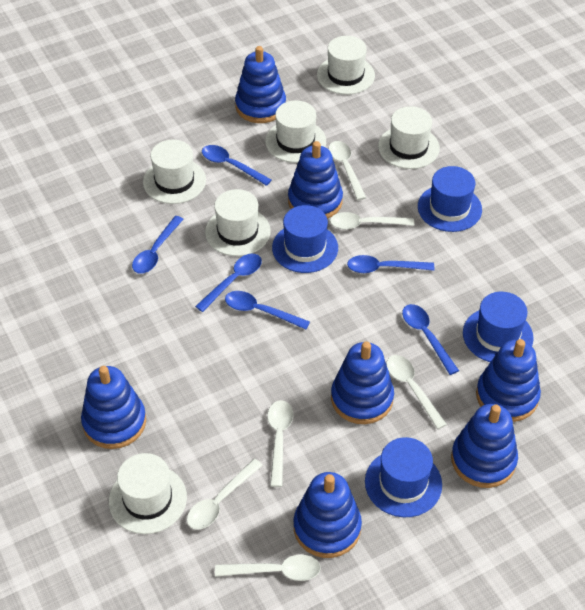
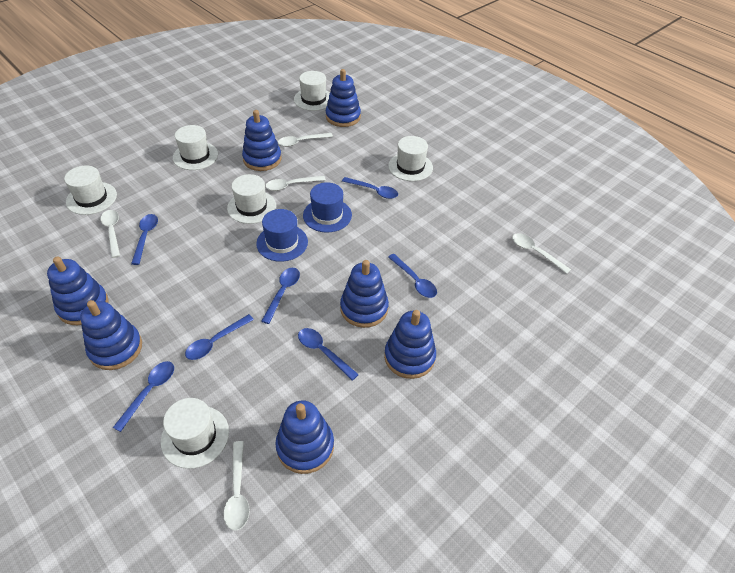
blue hat: [272,205,338,273] [365,437,442,517] [418,166,482,232] [463,292,534,362] = 4 -> [256,209,308,262] [303,182,352,233] = 2
blue spoon: [132,216,183,274] [195,254,262,312] [202,145,271,186] [225,291,310,330] [347,255,434,273] [402,304,459,375] = 6 -> [113,361,174,432] [131,214,158,265] [185,314,254,360] [261,268,300,324] [298,328,359,381] [342,177,398,199] [388,254,437,298] = 7
white spoon: [187,459,263,530] [215,555,321,581] [267,400,293,487] [329,141,366,200] [330,212,414,229] [386,355,447,429] = 6 -> [101,210,120,258] [223,441,250,530] [266,176,326,191] [278,133,333,147] [512,233,571,274] = 5

